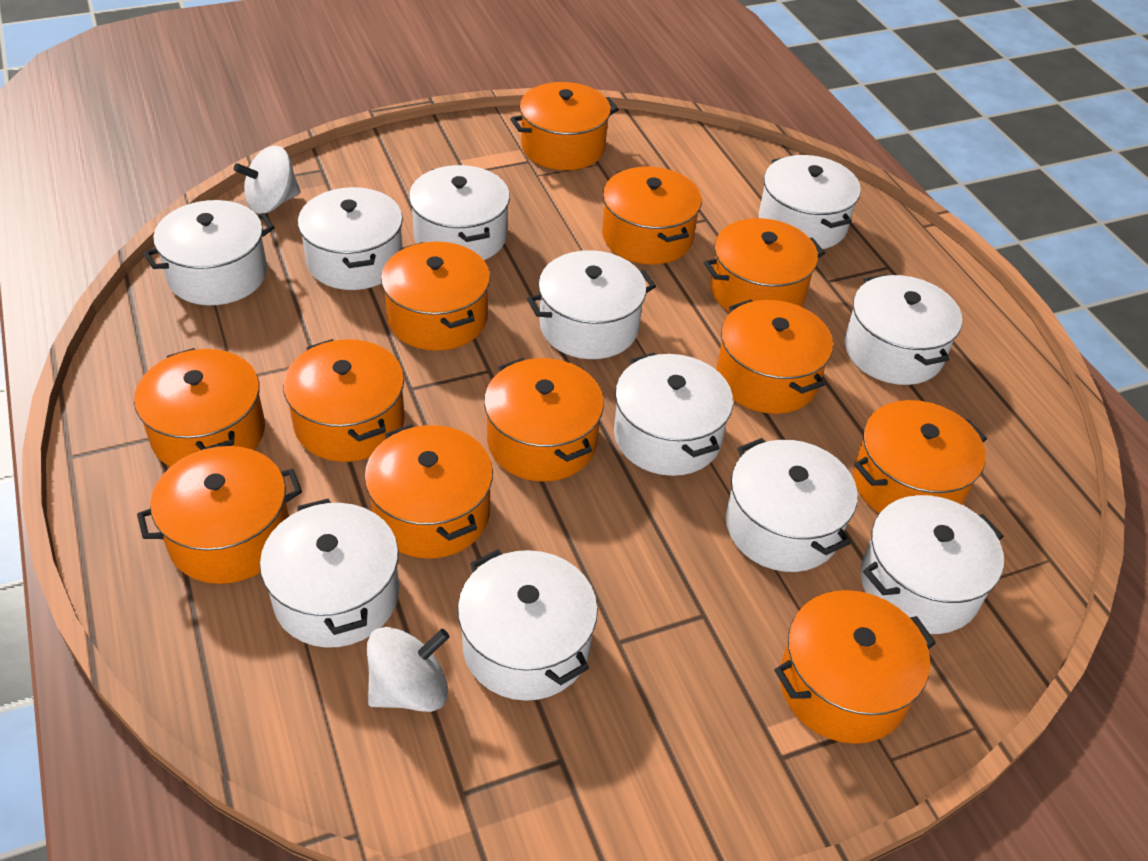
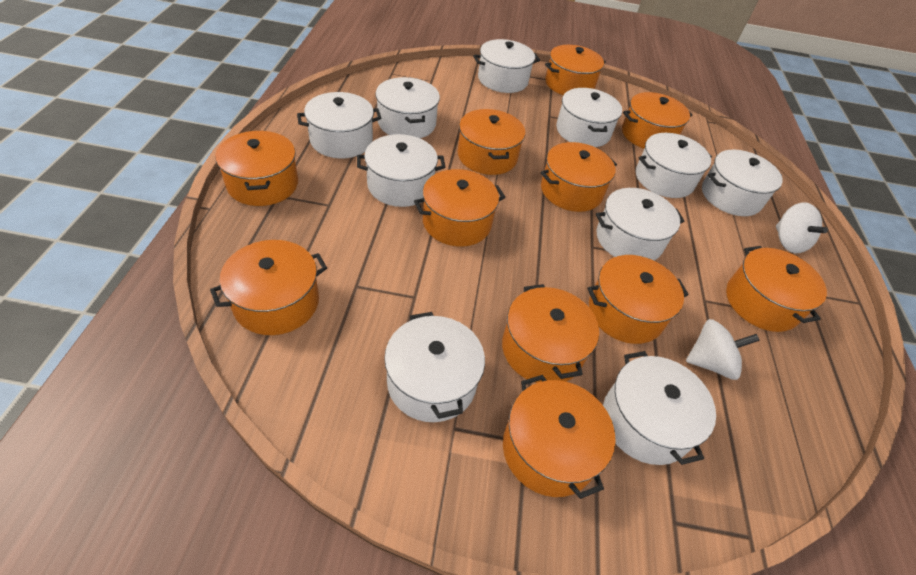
orange pot: [134,348,265,467] [137,446,302,584] [283,339,405,462] [364,424,493,558] [381,242,490,351] [484,358,604,481] [510,82,619,170] [602,167,702,265] [704,218,825,312] [716,300,833,414] [774,590,936,744] [853,400,987,513] = 12 -> [210,240,327,335] [215,131,298,206] [414,169,505,247] [458,109,525,175] [502,284,599,383] [503,375,616,499] [540,142,617,212] [545,45,606,95] [587,255,689,344] [622,92,692,149] [726,246,827,332] = 11
white pot: [143,200,275,305] [260,499,399,648] [298,187,403,290] [409,165,510,260] [458,549,598,701] [527,250,656,359] [614,352,733,476] [726,438,858,572] [759,155,861,249] [845,274,962,385] [861,495,1004,634] = 11 -> [297,92,382,158] [357,134,445,207] [375,77,440,138] [384,312,485,422] [473,39,540,93] [556,88,622,147] [596,188,685,260] [603,351,716,465] [636,133,712,198] [702,150,783,216] = 10

